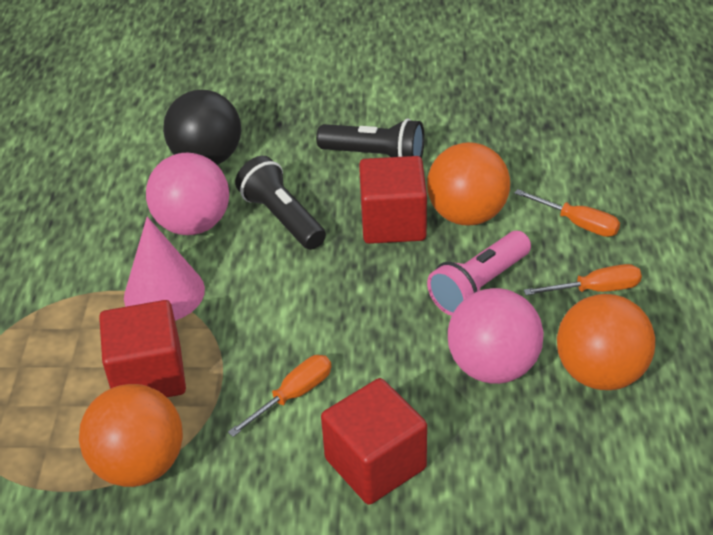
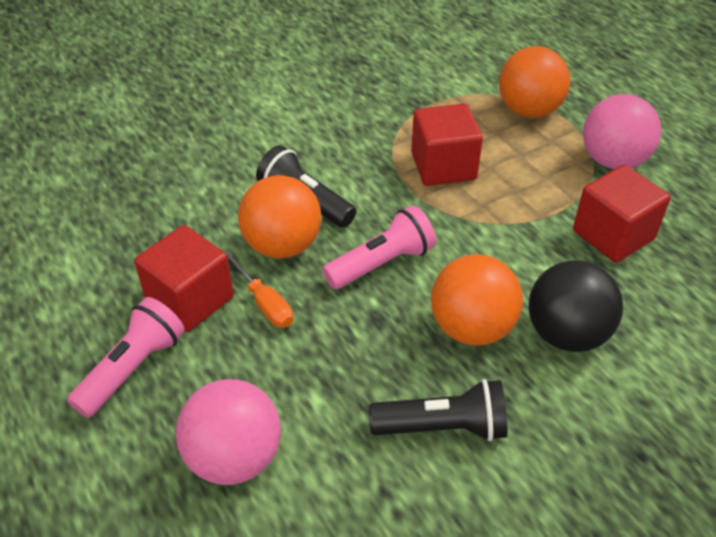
orange screwdriver: [228,355,331,437] [514,189,620,237] [523,264,642,295] = 3 -> [226,251,293,328] = 1
pink cone: [124,217,205,321] = 1 -> none = 0
pink flashlight: [427,231,531,316] = 1 -> [67,297,185,418] [322,206,436,289] = 2

